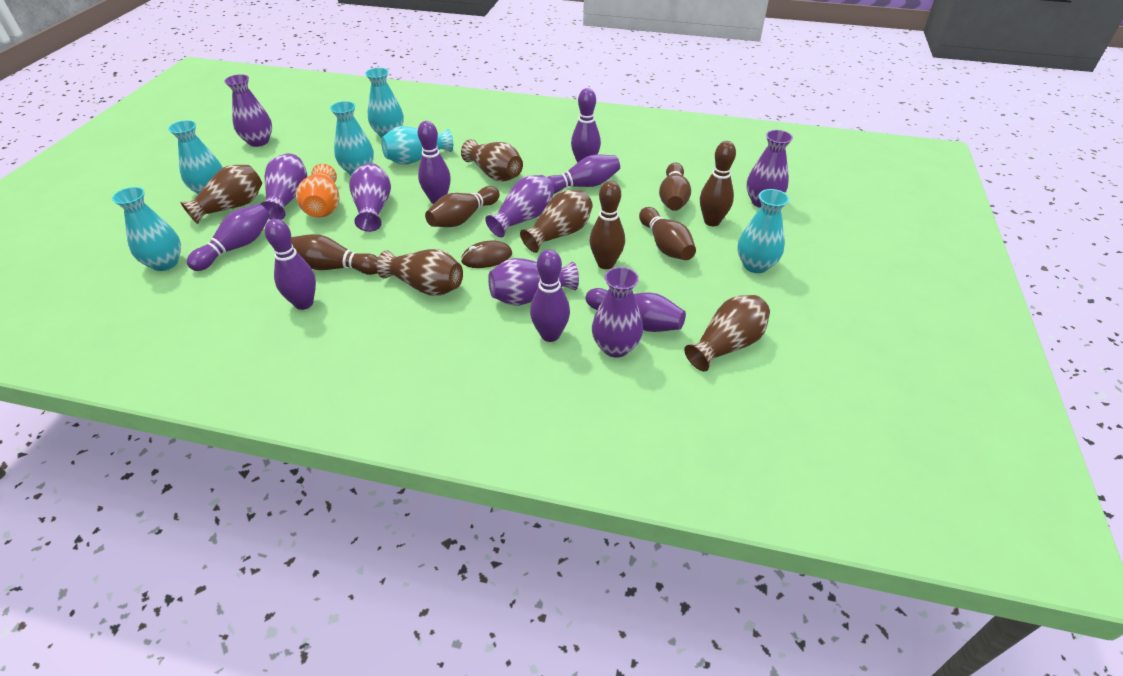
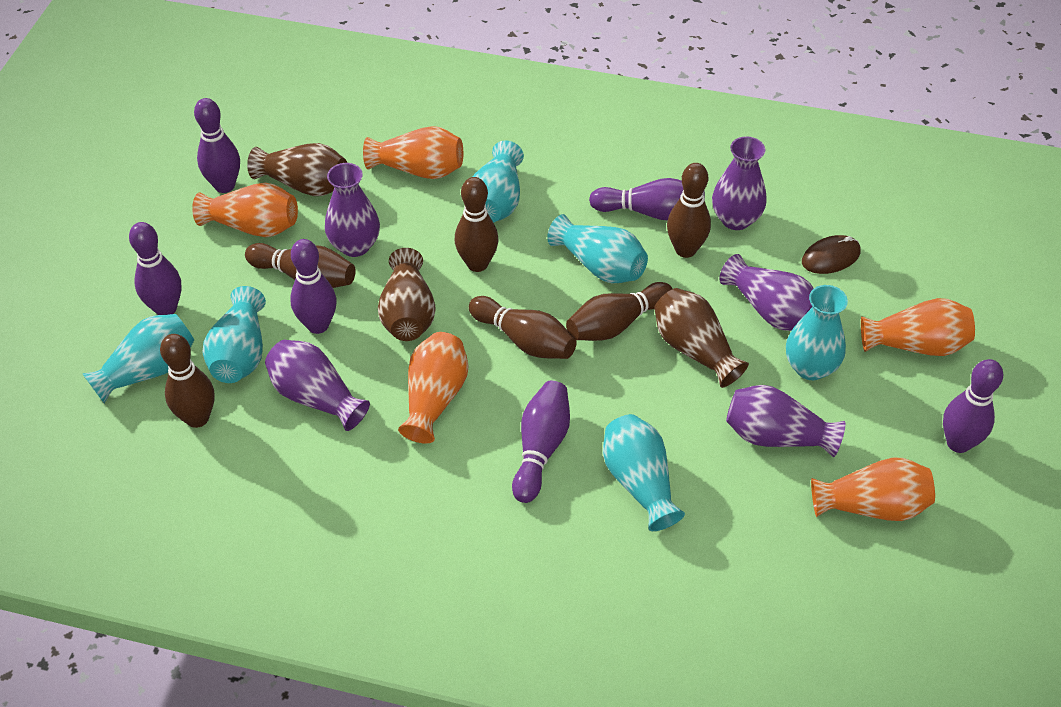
brown vase: [180,165,262,224] [376,249,463,296] [461,139,523,182] [520,190,593,253] [684,295,770,372] = 5 -> [247,143,347,196] [378,248,436,341] [654,288,749,388] = 3
orange vase: [296,164,339,218] = 1 -> [192,183,298,237] [363,126,463,179] [398,332,469,444] [811,457,935,521] [861,298,975,356] = 5
purple bowling pin: [187,204,270,271] [265,219,316,310] [418,121,451,204] [530,249,570,342] [547,154,620,194] [571,88,601,163] [586,288,686,332] = 7 -> [129,222,182,315] [194,98,240,193] [290,239,337,334] [512,381,570,503] [589,178,705,220] [943,359,1003,453] = 6
purple vase: [224,74,272,147] [260,153,308,220] [349,163,391,232] [485,175,554,238] [488,258,579,306] [592,267,643,358] [746,130,793,208] = 7 -> [265,340,370,431] [325,163,380,257] [712,136,767,230] [720,254,814,331] [726,385,845,457] = 5

